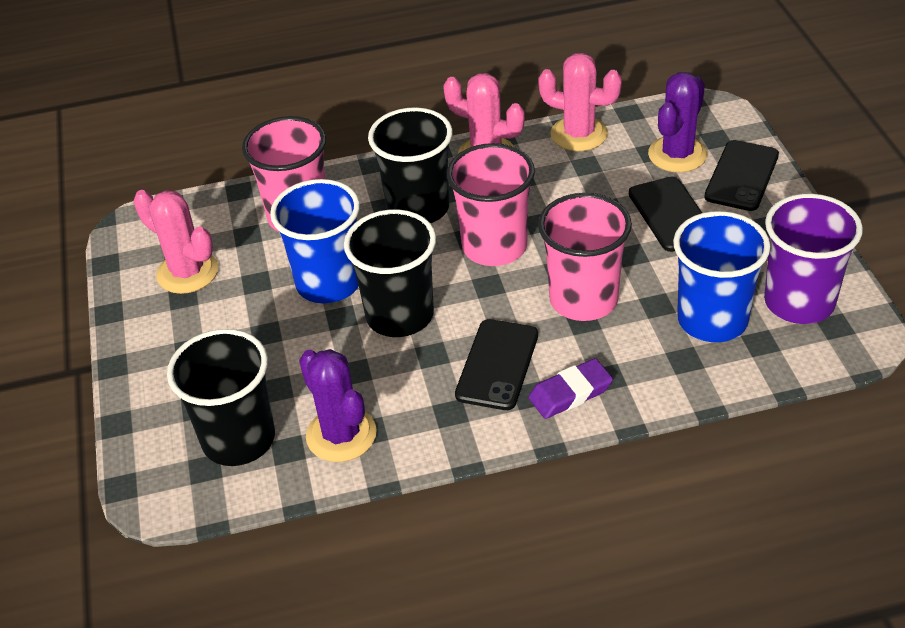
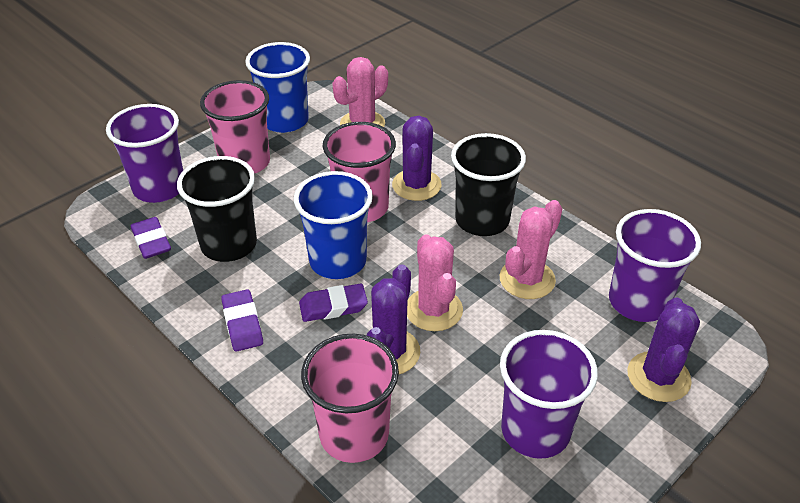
black cup: [167,329,275,466] [344,209,436,337] [368,107,453,223] = 3 -> [177,156,257,262] [451,133,526,236] = 2
black phone: [455,319,538,410] [629,177,702,252] [704,140,779,211] = 3 -> none = 0
purple cactus: [299,349,377,462] [648,72,707,173] = 2 -> [367,265,420,374] [392,116,442,201] [627,297,700,402] = 3
purple cup: [764,194,863,324] = 1 -> [106,104,183,203] [500,330,598,459] [609,209,701,322] = 3
purple eraser: [528,358,613,419] = 1 -> [131,217,171,259] [221,289,263,352] [299,284,368,322] = 3

